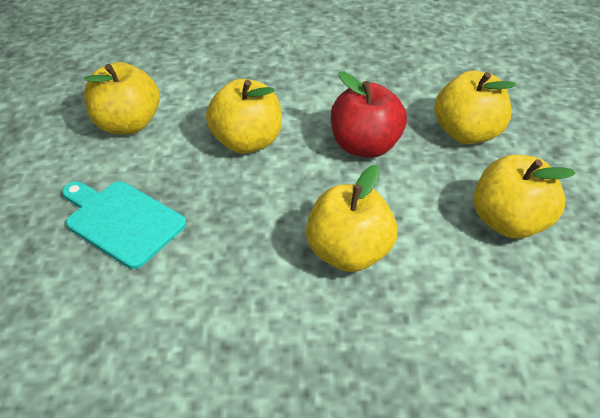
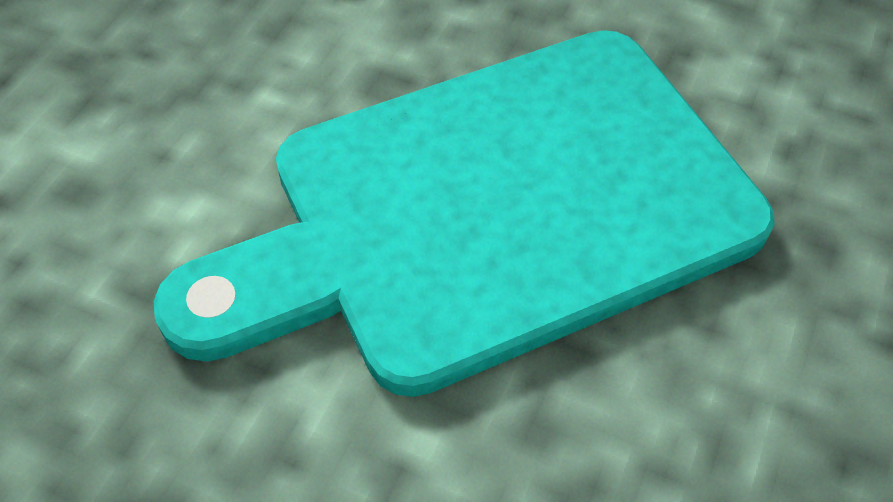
red apple: [331,71,407,158] = 1 -> none = 0
yellow apple: [84,62,160,135] [206,79,282,154] [306,165,397,272] [434,71,516,144] [473,155,576,239] = 5 -> none = 0

